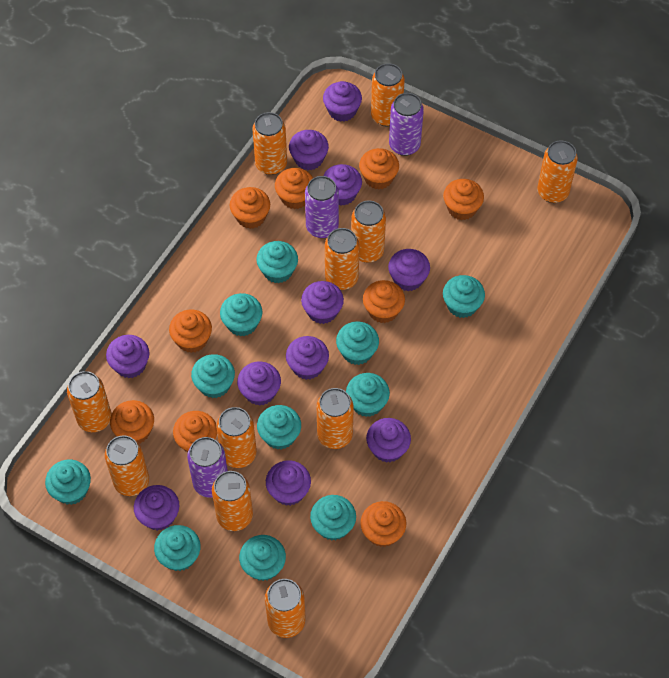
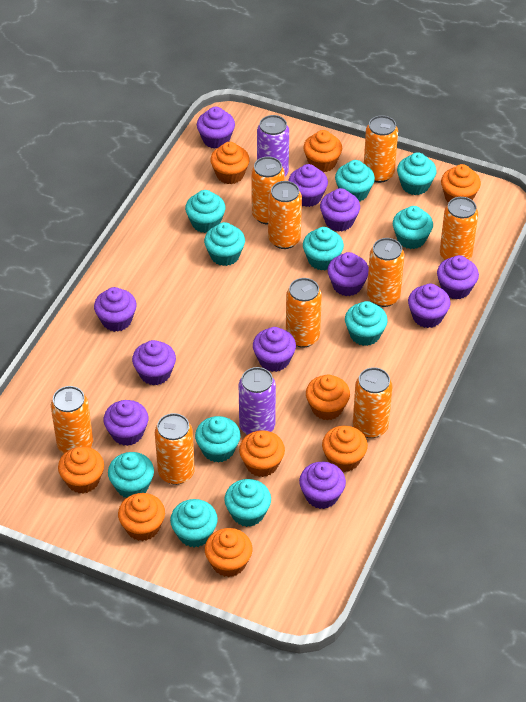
orange can: [67,371,112,432] [105,435,149,496] [212,471,253,531] [217,407,257,468] [252,112,287,175] [265,579,306,638] [317,388,354,449] [325,228,360,290] [351,201,386,263] [371,63,405,127] [537,141,578,203] = 11 -> [51,386,93,454] [155,413,195,485] [251,156,285,224] [268,181,302,249] [286,278,322,348] [353,367,392,438] [364,115,398,183] [367,238,404,307] [440,197,478,260] = 9
purple can: [187,437,228,498] [305,176,339,238] [389,93,424,156] = 3 -> [239,367,276,435] [257,115,289,176] = 2

